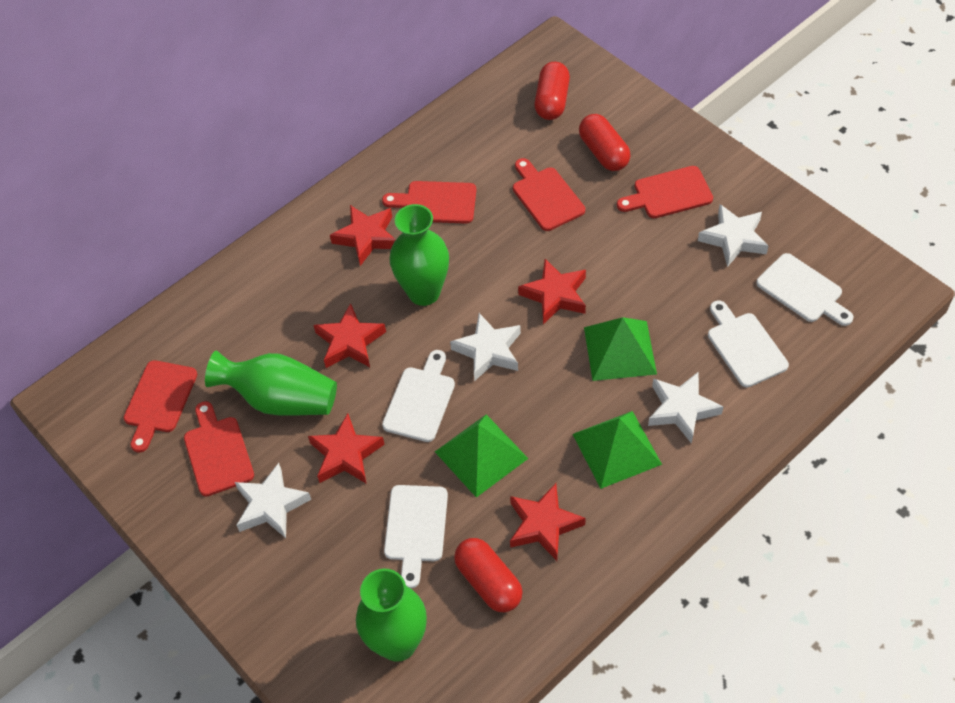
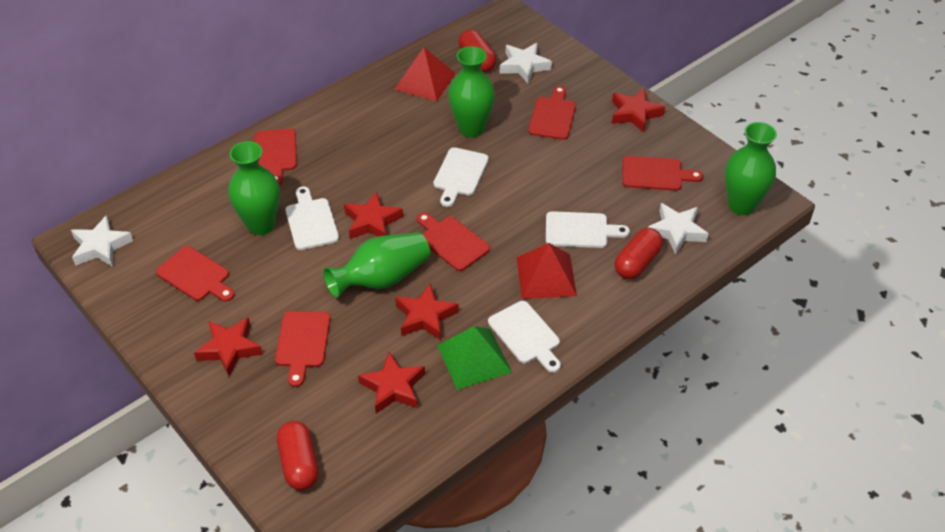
green pyramid: [435,414,529,498] [572,411,662,489] [584,317,657,381] = 3 -> [437,326,512,390] = 1
green vase: [205,351,337,416] [356,569,427,662] [389,204,449,306] = 3 -> [228,141,280,235] [323,232,430,298] [448,46,495,137] [725,122,777,215] = 4
red cutting board: [124,360,197,452] [184,401,254,496] [382,181,476,224] [513,158,585,231] [617,166,713,218] = 5 -> [156,246,235,302] [254,129,297,185] [275,311,330,387] [417,213,490,271] [528,86,576,140] [622,156,703,191] = 6
red pyramid: none = 0 -> [394,47,456,101] [517,243,577,299] = 2
white star: [235,463,311,538] [450,313,521,381] [648,371,724,444] [698,204,769,267] = 4 -> [71,215,133,267] [500,43,552,83] [648,203,709,255] = 3

